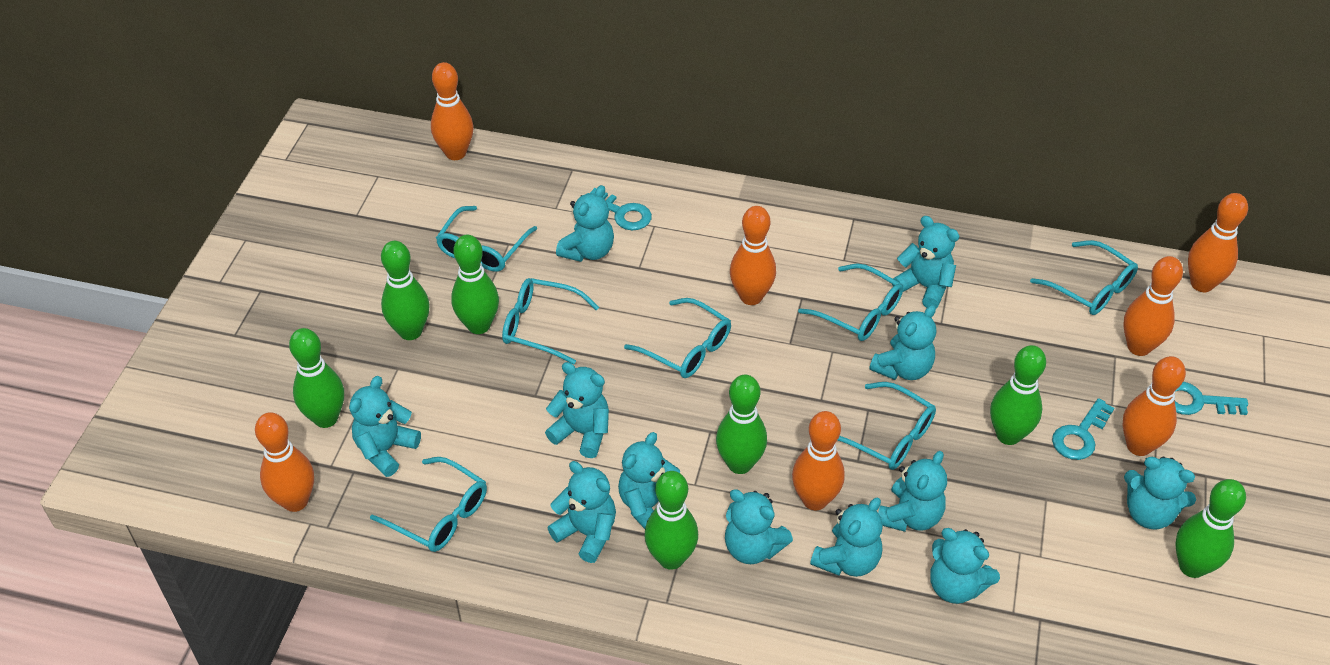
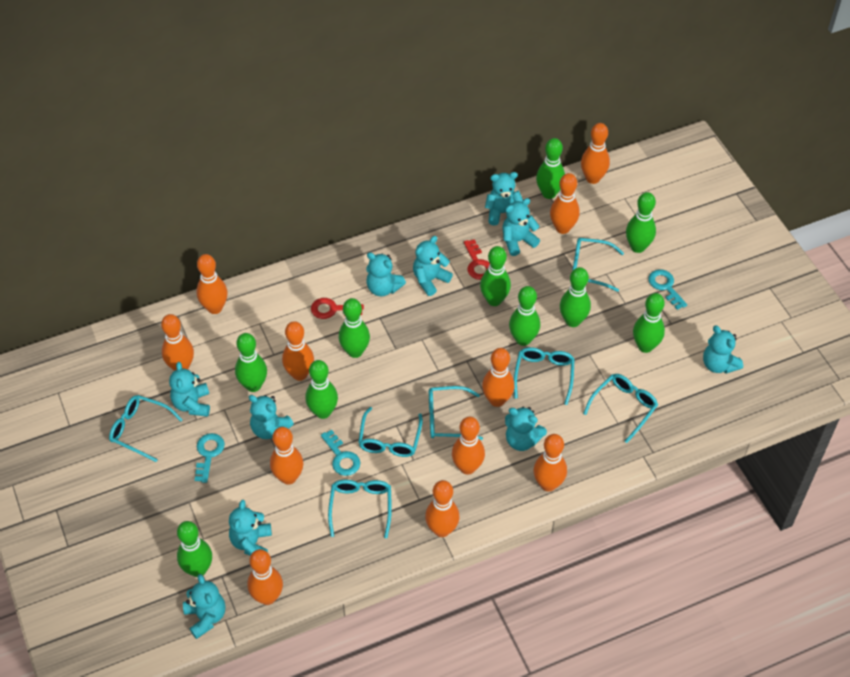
green bowling pin: [289,328,344,428] [381,241,430,340] [451,235,499,334] [645,471,698,570] [716,374,767,474] [990,345,1046,445] [1175,479,1246,578] = 7 -> [177,521,212,577] [235,333,267,392] [306,360,338,419] [339,298,370,358] [480,246,511,306] [509,286,540,346] [536,138,565,199] [560,267,591,327] [626,192,656,253] [633,293,665,353] = 10
orange bowling pin: [255,412,314,512] [431,62,473,160] [730,206,776,305] [792,411,845,510] [1123,356,1186,456] [1124,256,1183,356] [1188,193,1248,292] = 7 -> [161,314,194,371] [196,254,228,314] [247,549,283,605] [270,427,304,485] [282,321,314,381] [425,480,460,537] [452,417,485,475] [482,348,514,407] [533,434,567,492] [550,173,580,234] [581,123,610,184] = 11
red key: none = 0 -> [311,298,364,319] [464,239,490,280] = 2
turquoise teddy bear: [349,376,421,477] [545,362,609,458] [548,461,616,563] [556,185,614,262] [618,432,680,529] [725,489,793,564] [810,497,883,577] [869,305,936,380] [878,451,947,532] [892,216,960,308] [930,528,1000,604] [1124,456,1196,529] = 12 -> [169,362,210,417] [183,574,225,639] [229,500,272,556] [249,395,294,439] [366,252,406,296] [413,236,453,296] [485,172,523,226] [503,198,540,256] [505,407,547,451] [703,325,743,374] = 10

